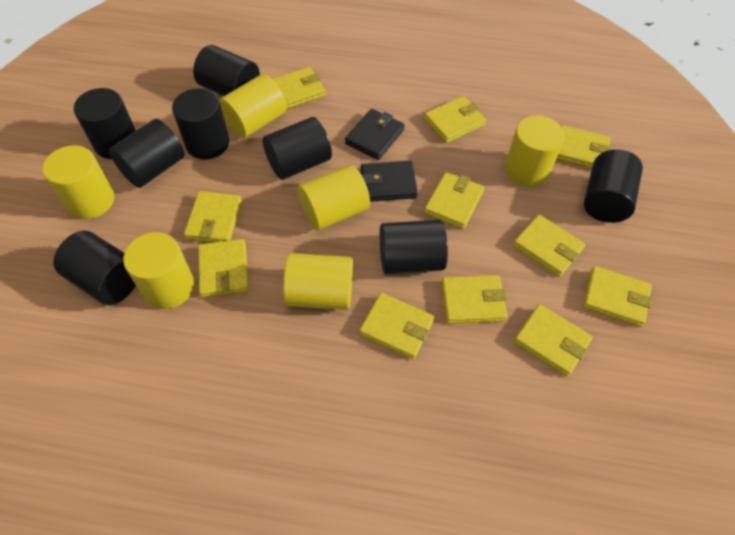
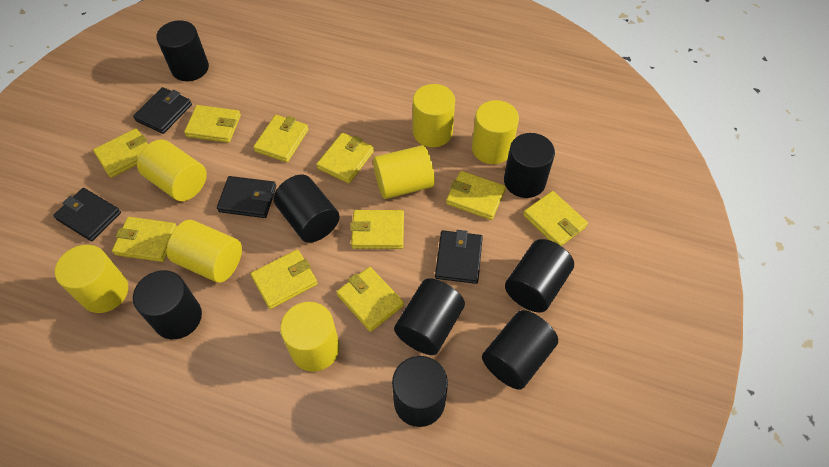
black wallet: [345,109,405,160] [361,161,418,202] = 2 -> [53,188,121,241] [133,87,192,134] [217,176,276,218] [435,230,483,284] = 4
yellow cylinder: [42,145,114,219] [123,232,194,309] [219,74,287,138] [283,253,353,310] [298,165,370,230] [505,116,564,187] = 6 -> [55,245,128,313] [137,139,207,201] [167,220,242,283] [280,302,340,372] [373,145,435,199] [413,84,455,147] [472,100,519,164] = 7
yellow wallet: [184,191,242,243] [198,239,249,298] [273,67,326,109] [359,293,434,360] [424,96,486,143] [424,172,484,229] [441,275,508,324] [513,215,585,277] [514,304,593,376] [556,125,611,168] [583,266,652,327] = 11 -> [93,128,148,178] [112,217,177,262] [184,105,241,143] [251,249,318,309] [253,115,309,162] [317,133,374,183] [336,267,404,332] [350,210,404,249] [446,171,506,220] [523,191,588,246] = 10

